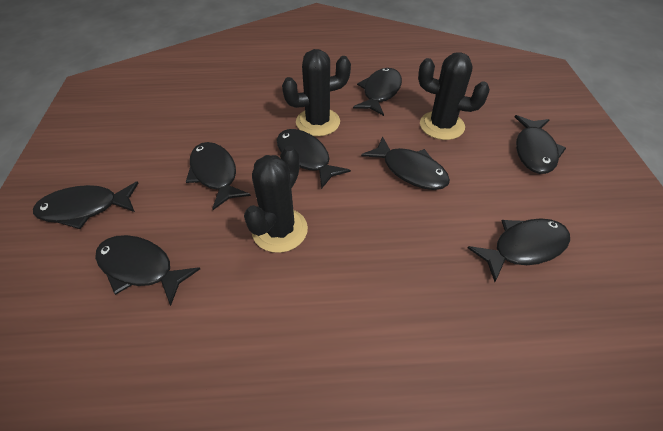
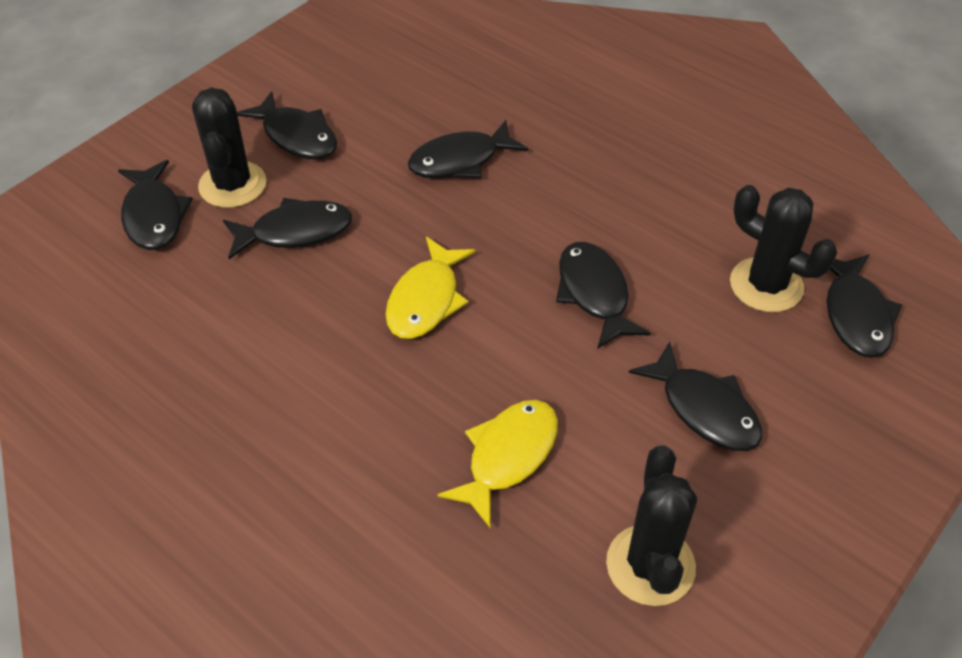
black fish: [33,181,138,229] [95,235,200,306] [186,142,251,210] [277,129,351,189] [353,68,402,116] [361,136,450,190] [468,218,570,282] [515,115,566,174] = 8 -> [118,160,193,250] [223,198,352,259] [237,91,337,159] [408,120,528,178] [556,242,651,349] [629,342,762,451] [827,254,902,358] = 7
yellow fish: none = 0 -> [385,237,476,339] [437,400,558,527] = 2

